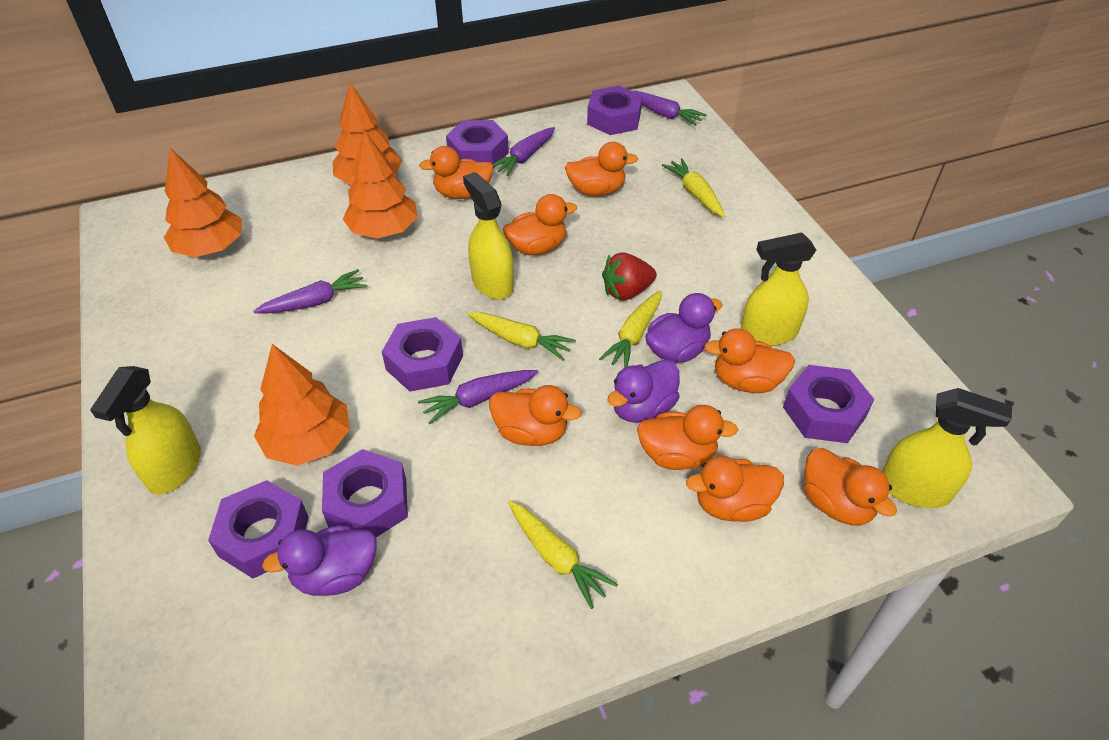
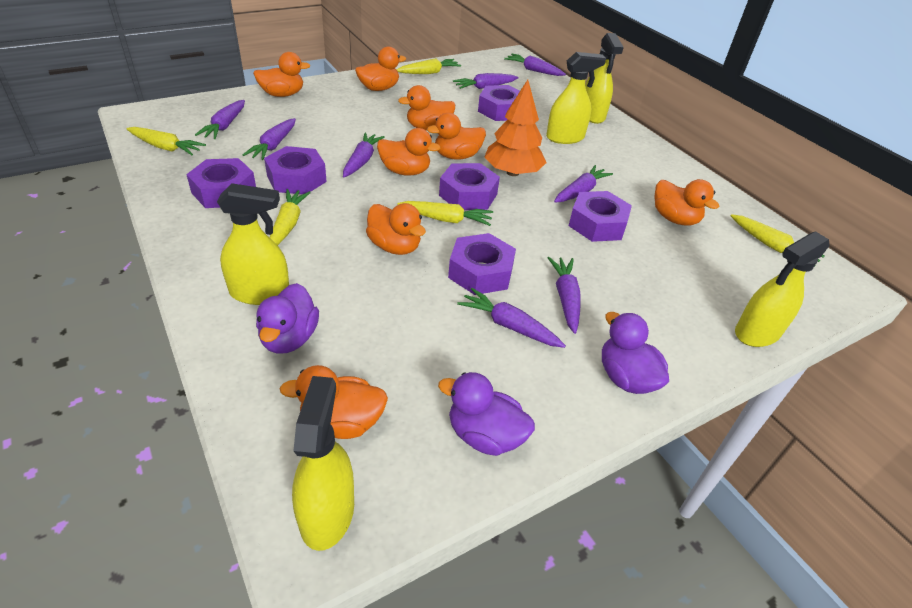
orange tree: [164,148,242,257] [254,344,350,466] [333,82,402,185] [343,130,418,239] = 4 -> [485,80,546,176] = 1
purple carrot: [253,269,367,313] [418,370,538,424] [492,127,555,176] [633,90,707,126] = 4 -> [195,100,245,139] [243,118,296,160] [343,133,385,177] [453,73,519,89] [457,288,566,348] [504,54,566,76] [548,257,581,334] [554,165,613,203] = 8
red strawberry: [602,252,657,300] = 1 -> none = 0
yellow carrot: [467,312,576,361] [508,501,618,609] [599,290,662,368] [662,158,725,217] = 4 -> [126,127,206,155] [269,189,311,246] [397,58,461,74] [398,201,493,226] [731,214,825,267] = 5
yellow spray bottle: [90,366,201,495] [463,172,514,299] [741,232,816,346] [882,388,1012,508] = 4 -> [217,183,289,305] [292,376,354,551] [546,52,606,144] [585,33,624,124] [735,232,830,347] = 5

